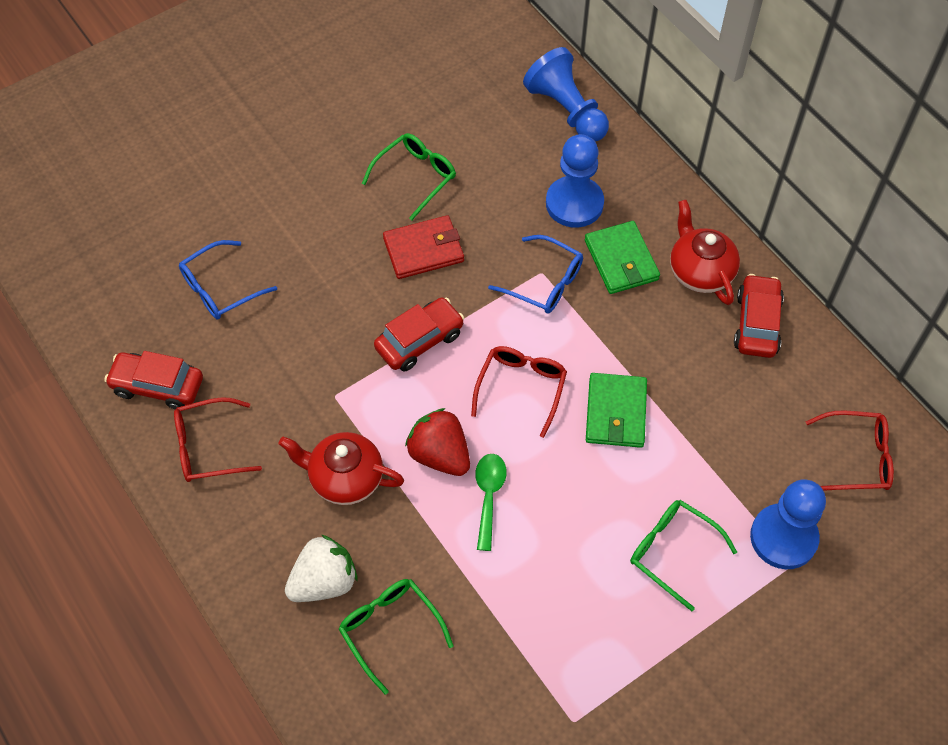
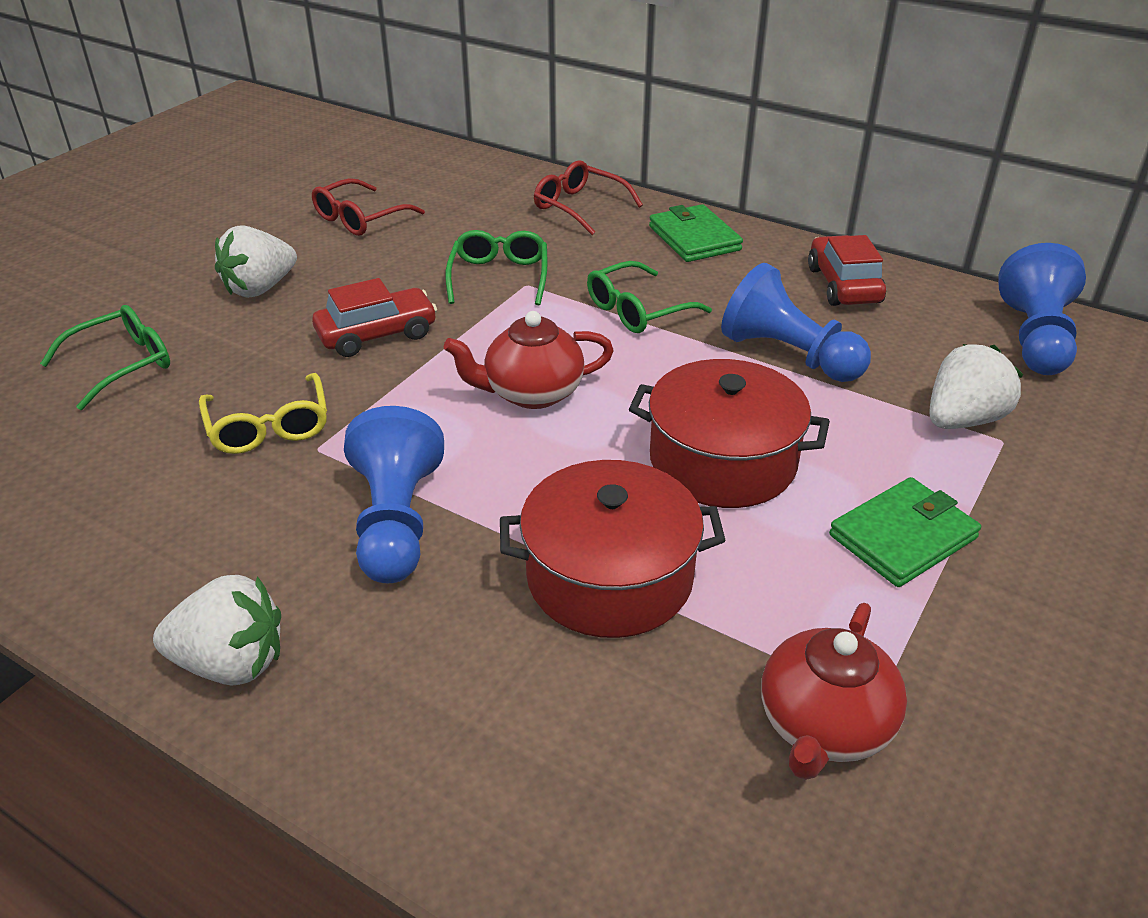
blue glasses: [179,240,277,320] [488,235,583,314] = 2 -> none = 0
green spoon: [475,454,507,551] = 1 -> none = 0
red car: [104,351,203,409] [374,297,464,372] [734,274,784,358] = 3 -> [312,278,437,357] [808,235,886,306] = 2
red glasses: [174,397,262,482] [471,346,567,438] [806,411,894,491] = 3 -> [312,178,425,236] [534,160,643,235] = 2
red pot: none = 0 -> [500,460,726,638] [629,359,830,508] = 2
red strawberry: [405,408,470,476] = 1 -> none = 0
red wallet: [383,215,464,279] = 1 -> none = 0
white strawberry: [285,535,358,602] = 1 -> [153,575,281,686] [215,225,297,298] [929,344,1023,429] = 3
yellow glasses: none = 0 -> [199,373,327,454] = 1

